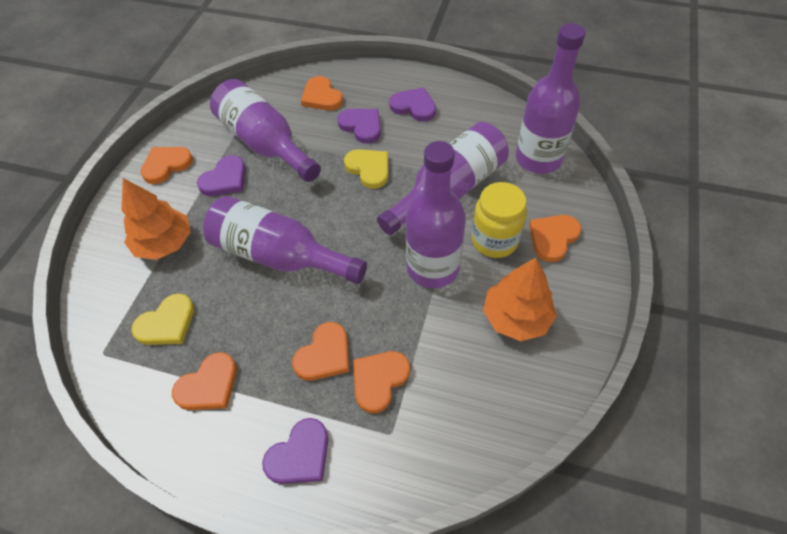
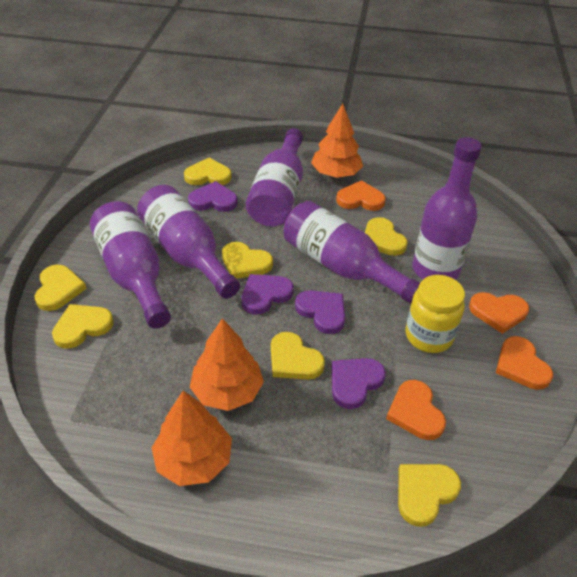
orange heart: [141,147,193,184] [172,352,237,410] [292,322,349,381] [301,76,343,111] [353,351,410,413] [529,215,581,262] = 6 -> [336,180,386,211] [386,380,446,440] [469,292,529,334] [496,336,553,390] = 4
orange tree: [122,178,190,260] [483,258,557,341] = 2 -> [151,391,232,486] [190,318,264,411] [311,104,363,178] = 3
yellow heart: [131,293,194,345] [344,149,388,189] = 2 -> [35,265,87,311] [52,304,114,349] [184,158,232,185] [222,242,273,279] [271,332,325,380] [365,217,407,256] [398,464,461,527] = 7

